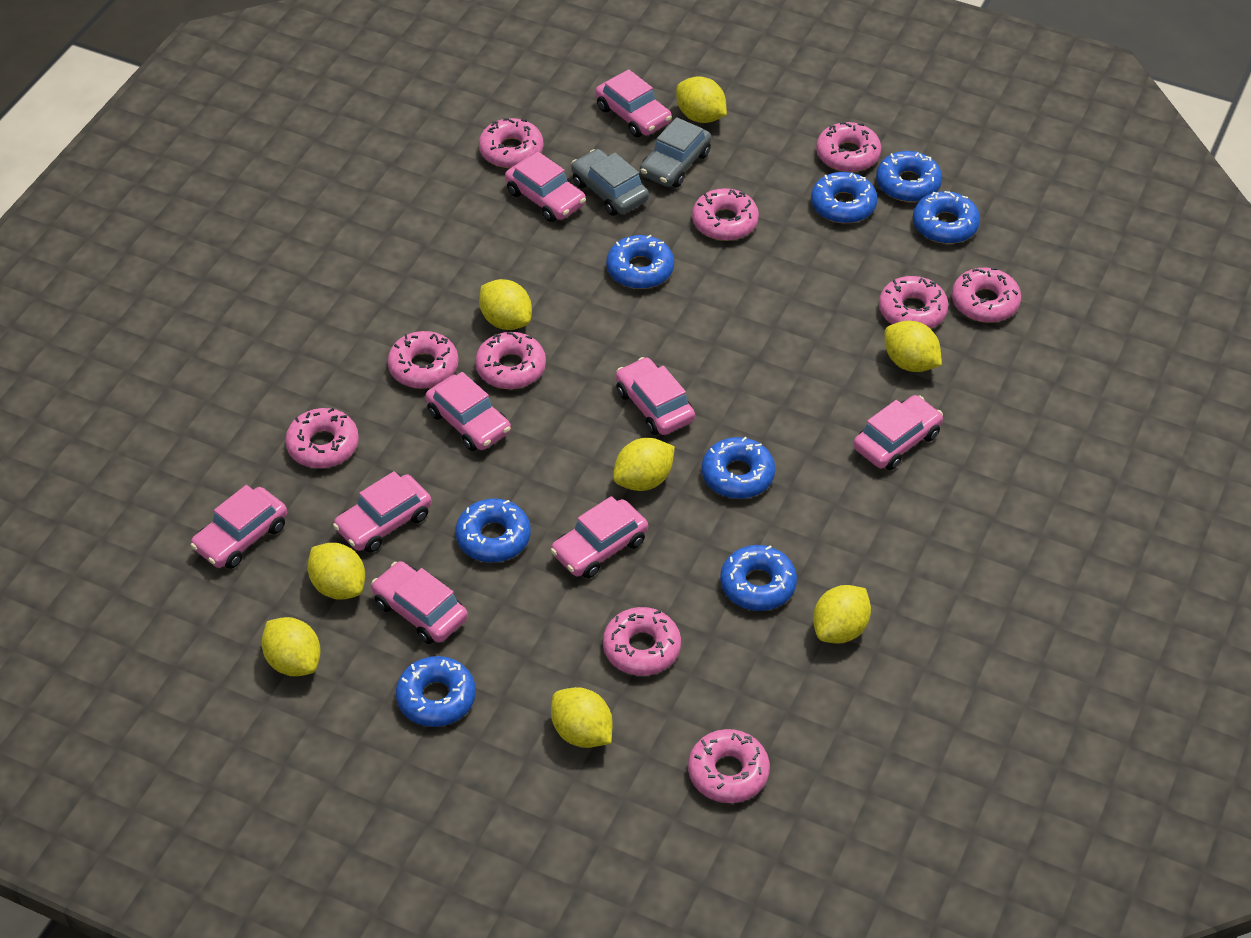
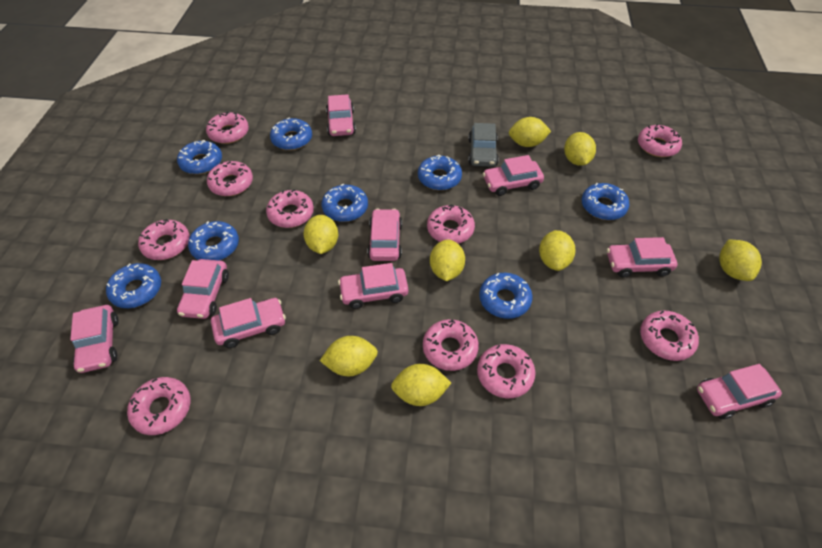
grey car: [571,149,649,216] [640,117,711,187] = 2 -> [468,123,499,167] = 1

